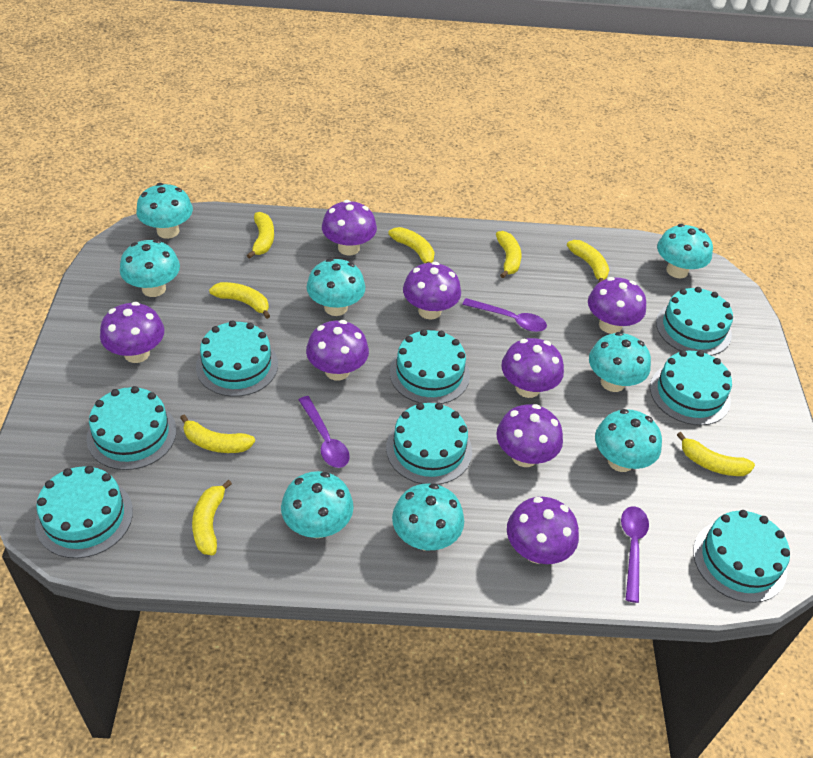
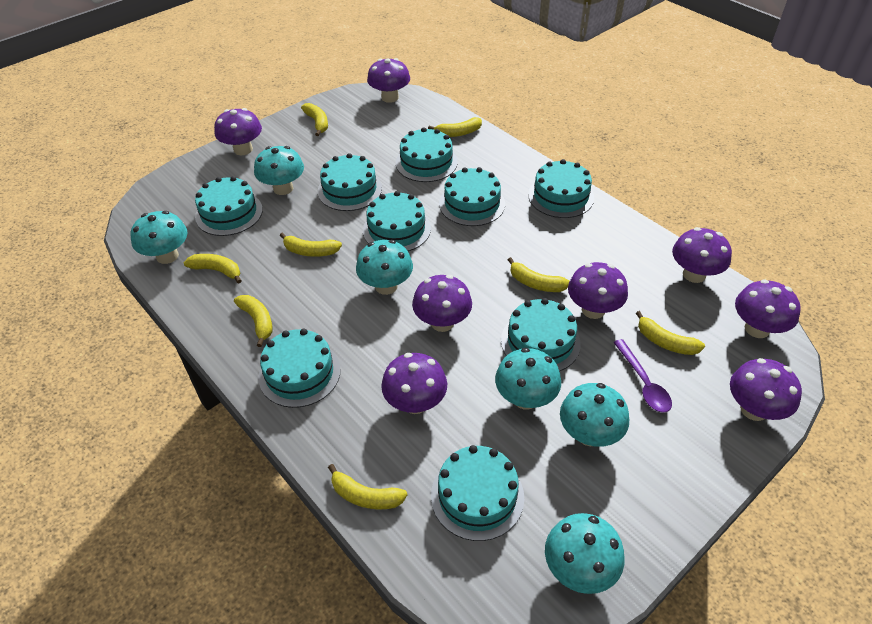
purple spoon: [299,396,350,468] [462,298,547,332] [621,506,649,603] = 3 -> [613,339,672,413] = 1
turquoise cake: [35,466,133,558] [86,386,176,470] [196,320,278,397] [386,403,472,485] [390,329,470,404] [650,350,732,425] [656,287,733,356] [693,510,790,603] = 8 -> [195,176,263,236] [258,328,341,408] [318,153,382,211] [363,191,431,251] [396,127,458,182] [431,445,524,541] [439,167,505,226] [501,298,580,371] [528,159,594,218] = 9
turquoise mushroom: [120,239,180,297] [136,183,193,239] [281,471,354,538] [306,258,366,316] [392,483,464,551] [589,332,651,392] [595,409,662,472] [657,224,713,278] = 8 -> [131,211,187,264] [254,146,304,195] [356,240,413,295] [495,348,561,410] [545,513,625,594] [560,383,629,447] = 6

